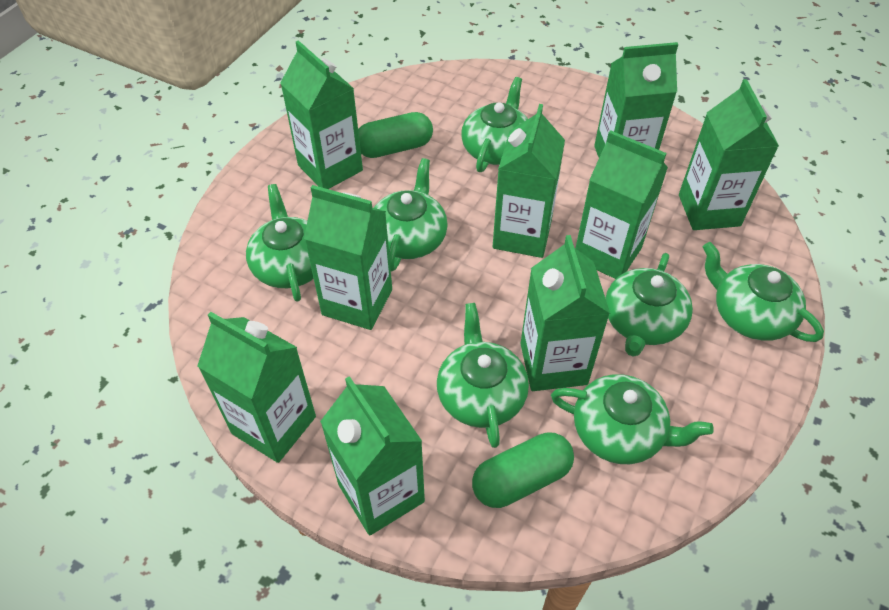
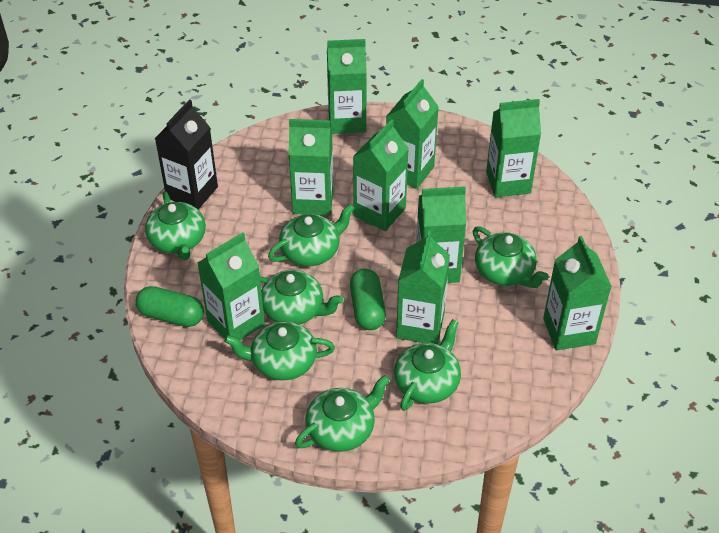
black carton: none = 0 -> [155,99,218,210] = 1

